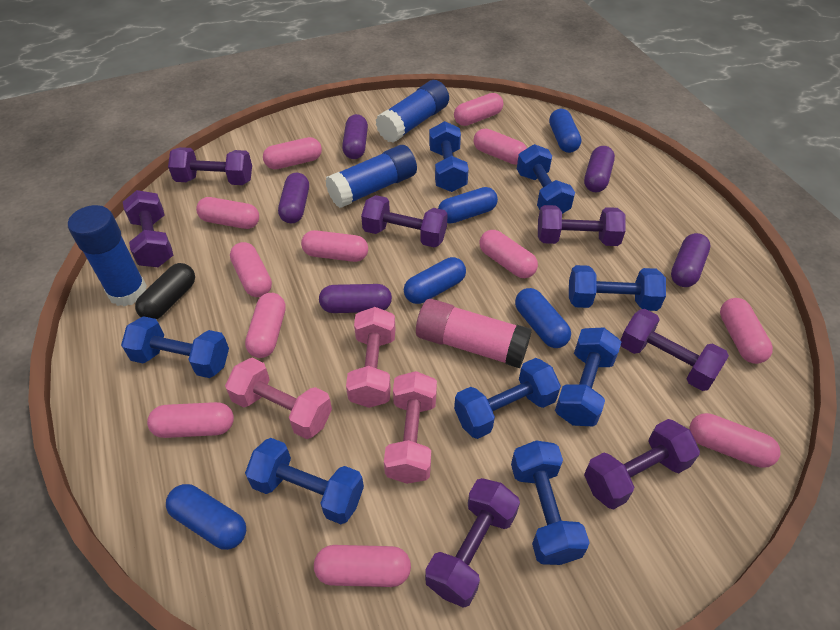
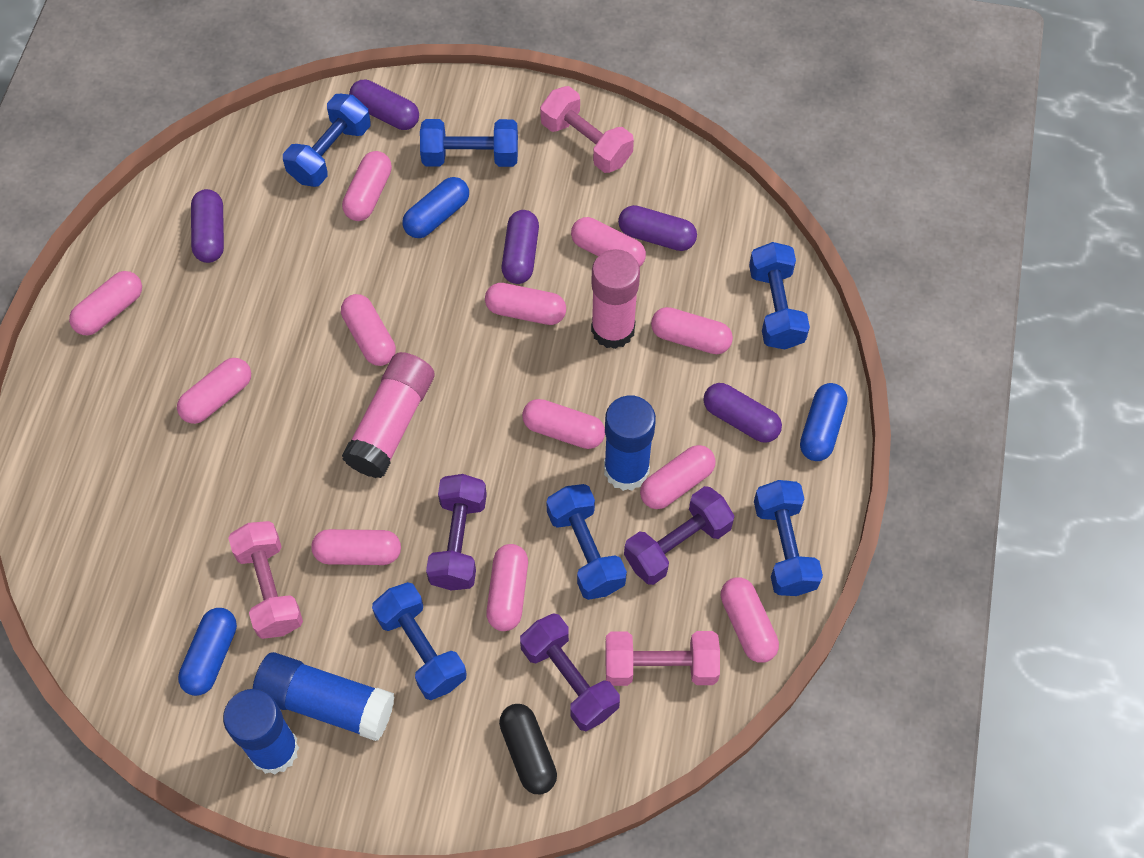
blue capsule: [166,484,246,550] [404,257,466,304] [438,187,498,224] [515,288,571,348] [549,109,581,153] = 5 -> [178,608,237,696] [402,177,469,238] [800,383,848,461] = 3
blue dumbbell: [121,316,229,378] [245,438,364,524] [429,121,469,192] [454,358,561,439] [511,440,590,565] [517,144,575,214] [555,327,621,426] [569,265,666,311] = 8 -> [283,94,371,187] [372,582,467,700] [420,119,518,167] [546,484,627,600] [749,242,810,349] [754,480,823,596] = 6
pink glue stick: [416,299,532,368] = 1 -> [342,352,435,478] [591,249,640,349] = 2
purple dumbbell: [123,190,173,267] [168,147,252,185] [361,195,448,248] [425,478,520,608] [538,205,626,246] [584,419,700,510] [620,309,729,391] = 7 -> [426,474,487,591] [520,613,620,731] [624,486,734,585] = 3

